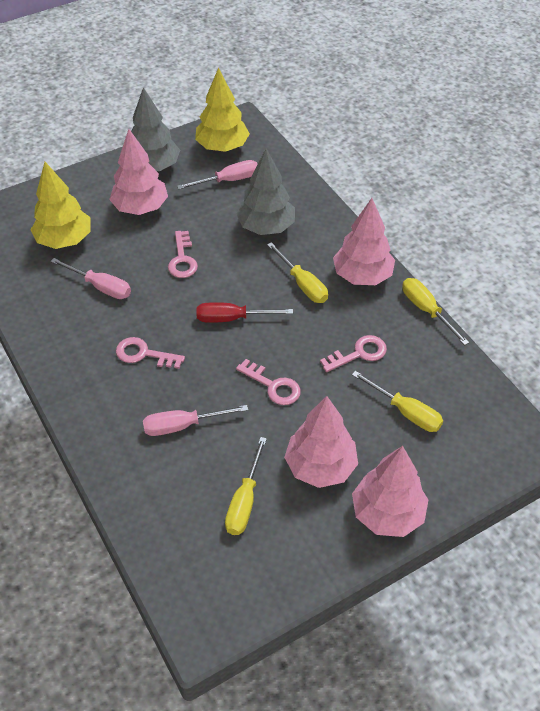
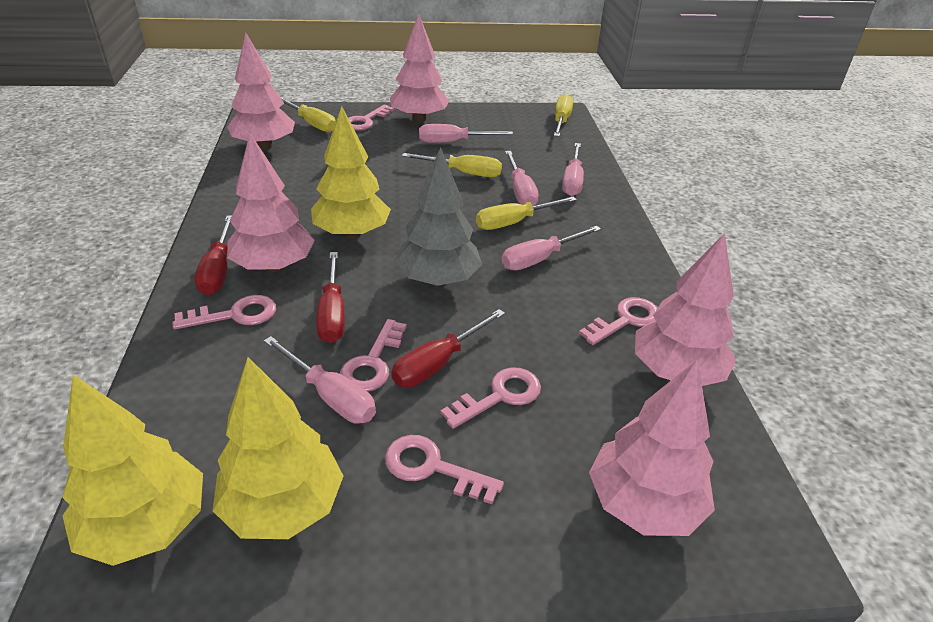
grey tree: [131,87,180,171] [236,149,295,235] = 2 -> [395,147,482,286] = 1
pink key: [116,337,185,369] [168,231,198,278] [236,359,301,405] [320,335,387,372] = 4 -> [172,295,276,330] [340,319,407,392] [348,105,394,131] [385,435,504,504] [441,367,541,429] [579,297,658,345] = 6
pink screwdriver: [50,258,131,299] [143,405,248,436] [177,160,258,189] = 3 -> [264,336,376,424] [419,124,513,143] [502,226,601,270] [505,151,539,206] [562,143,584,196] = 5
pink tree: [109,129,168,215] [284,396,358,488] [333,198,395,285] [352,446,429,537] = 4 -> [227,33,295,150] [227,133,315,272] [390,14,449,122] [589,359,715,536] [635,233,736,386] = 5
red screwdriver: [196,302,293,323] = 1 -> [194,216,232,295] [316,252,345,343] [391,309,505,387] = 3
yellow tree: [31,162,91,249] [195,67,250,152] = 2 -> [62,375,203,566] [213,357,343,539] [311,106,391,239] = 3

